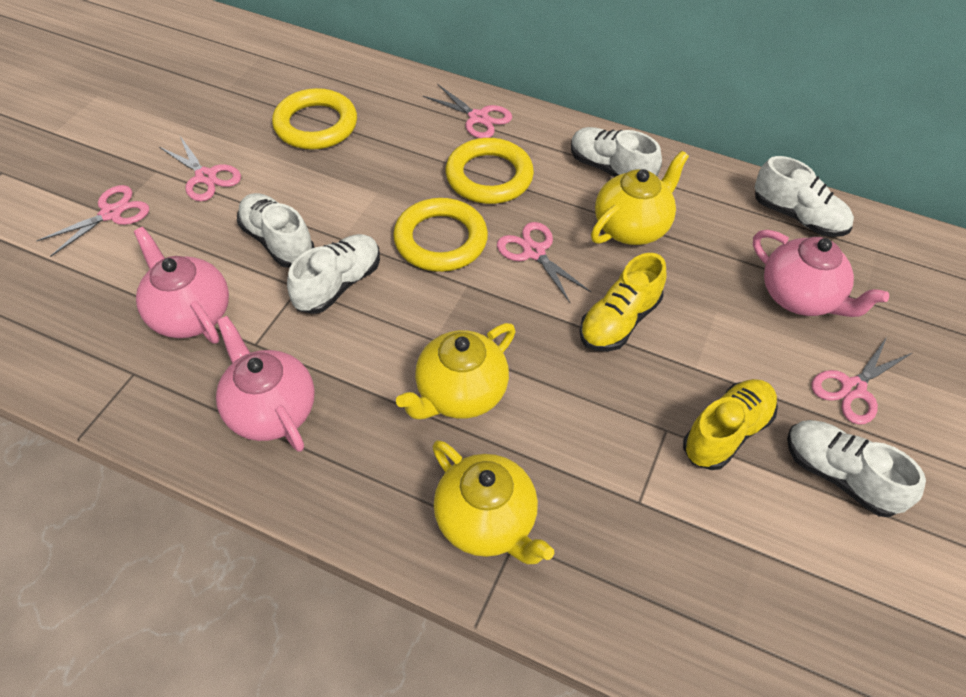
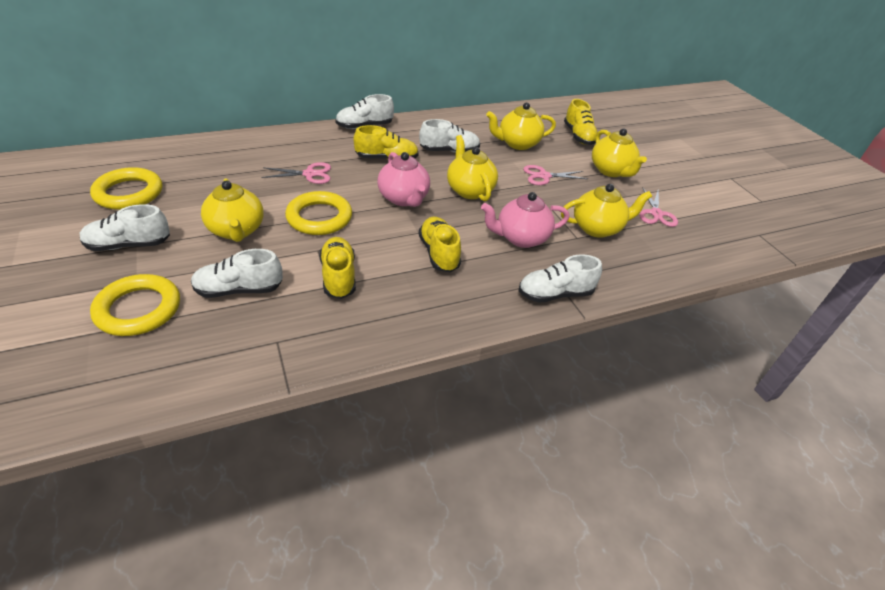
pink scissors: [36,185,149,257] [159,136,241,201] [423,84,512,138] [497,222,591,303] [811,337,912,425] = 5 -> [261,162,331,184] [523,165,588,185] [640,187,678,227] = 3
pink teapot: [134,227,229,344] [216,316,315,452] [753,230,889,317] = 3 -> [378,152,430,207] [481,192,569,248] = 2
yellow shoe: [579,253,666,351] [683,379,778,470] = 2 -> [319,237,356,299] [354,125,419,159] [419,217,461,272] [564,99,597,145] = 4
yellow teapot: [396,323,516,419] [432,440,554,564] [591,151,689,245] = 3 -> [201,178,264,242] [447,135,498,201] [486,103,556,150] [561,184,652,238] [592,129,647,177] = 5

